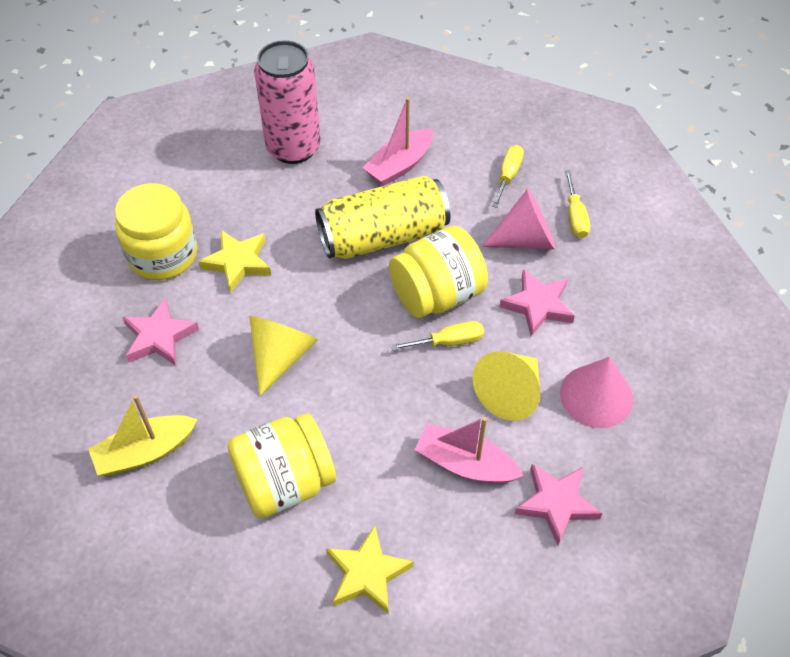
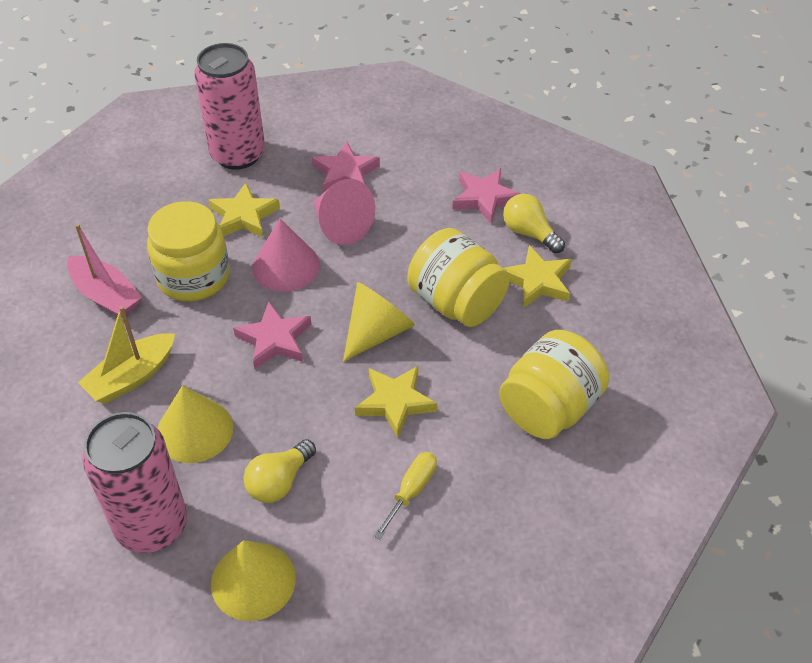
pink boat: [363,97,433,186] [415,417,523,484] = 2 -> [67,224,142,318] = 1
pink can: [254,40,321,164] = 1 -> [82,412,187,553] [194,43,265,170] = 2
yellow can: [315,175,450,259] = 1 -> none = 0
yellow cone: [249,316,318,396] [472,351,540,421] = 2 -> [157,385,233,463] [211,540,296,621] [343,282,415,362] = 3
yellow light bulb: none = 0 -> [244,439,316,503] [503,194,565,253] = 2
yellow screwdriver: [391,321,484,351] [492,145,524,208] [565,170,590,238] = 3 -> [374,452,437,539] = 1
yellow star: [198,230,271,293] [326,526,413,615] = 2 -> [209,183,280,238] [355,366,437,438] [504,245,572,308] = 3

